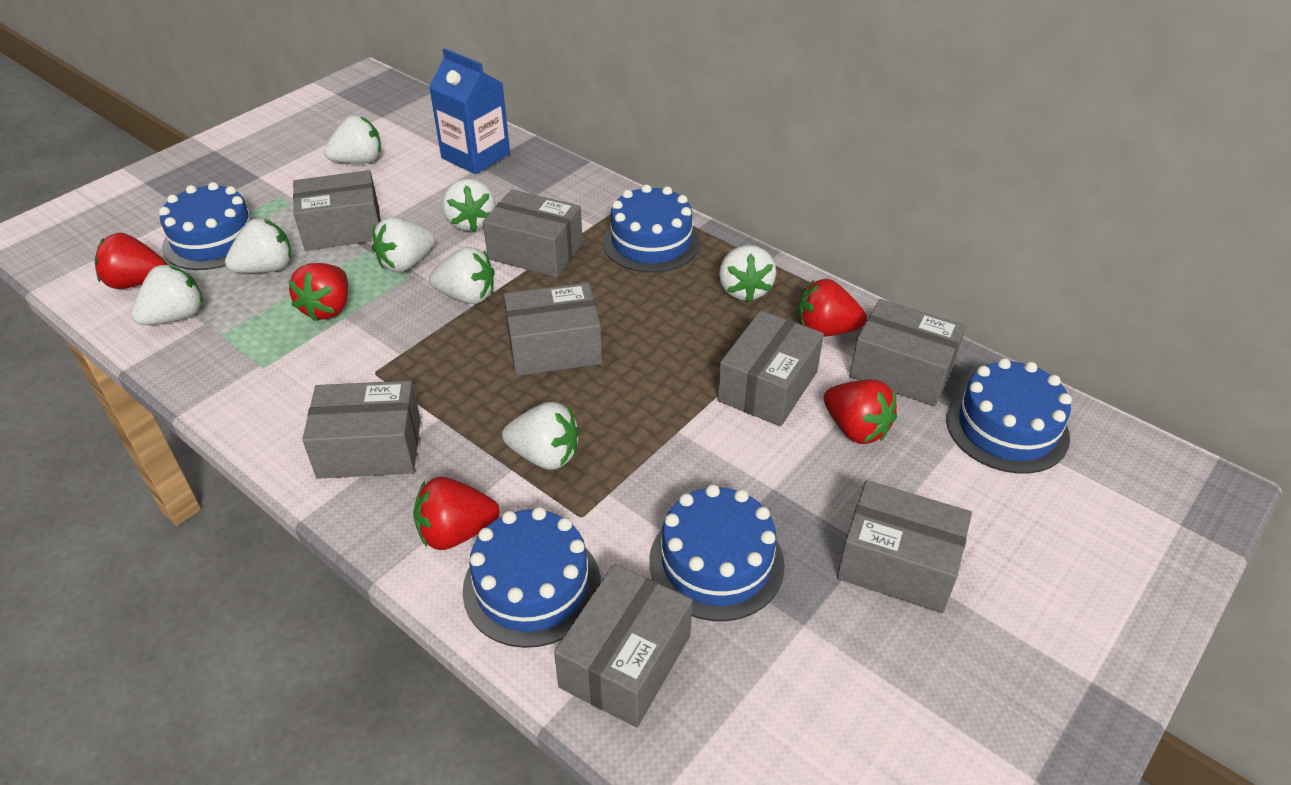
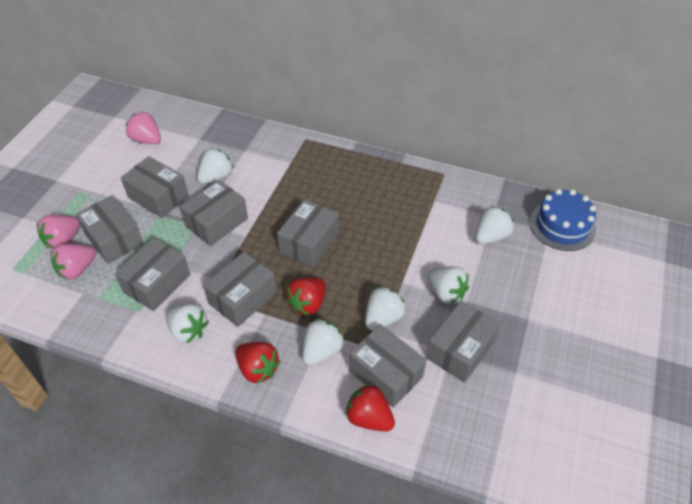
blue cake: [159,182,256,270] [463,507,601,648] [603,184,700,273] [649,484,785,621] [946,358,1072,474] = 5 -> [530,189,596,251] = 1
blue carton: [429,48,510,174] = 1 -> none = 0
pink strawberry: none = 0 -> [37,215,81,249] [51,243,96,280] [126,112,161,144] = 3
red strawberry: [94,233,167,289] [289,263,348,321] [413,477,500,550] [798,279,867,337] [824,379,897,444] = 5 -> [235,342,280,384] [286,278,326,315] [345,383,395,431] = 3
white strawberry: [131,265,203,325] [225,218,291,273] [324,115,381,164] [372,217,435,272] [429,247,495,304] [442,179,495,231] [502,402,579,470] [719,245,776,302] = 8 -> [165,304,209,344] [197,148,234,184] [303,319,344,366] [365,286,406,330] [427,266,469,304] [475,206,514,244] = 6

